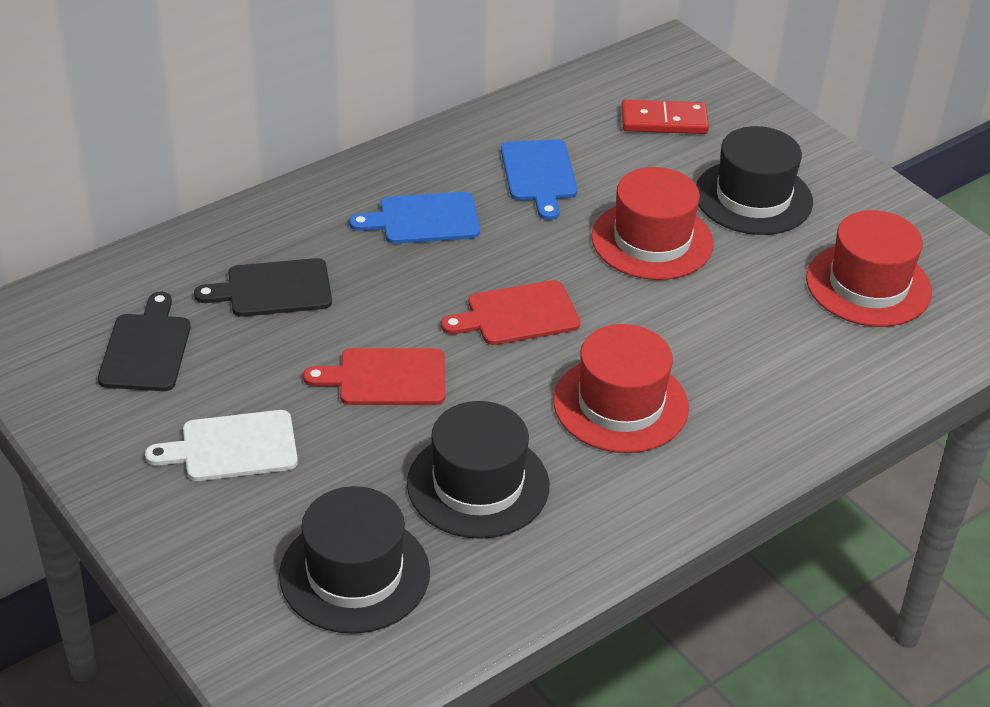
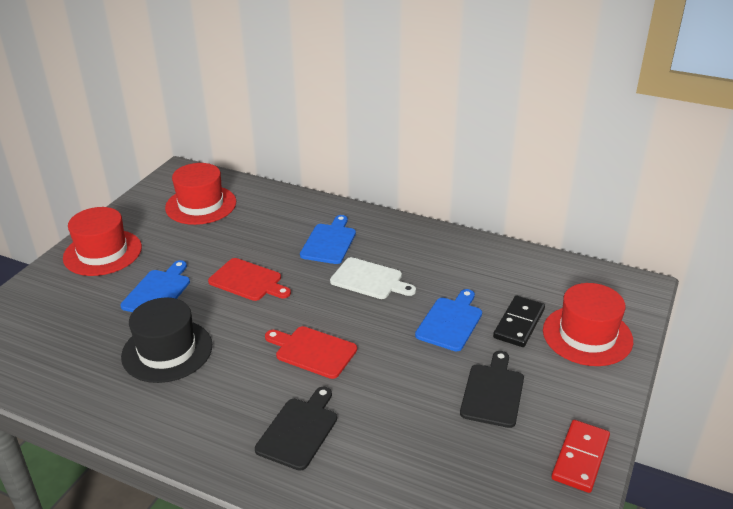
black domino: none = 0 -> [493,296,545,347] = 1
black hat: [279,486,430,634] [407,401,550,539] [696,126,813,235] = 3 -> [121,298,212,383] = 1
blue cutting board: [349,192,480,244] [501,139,578,220] = 2 -> [120,260,190,312] [300,215,356,264] [415,289,482,351] = 3

